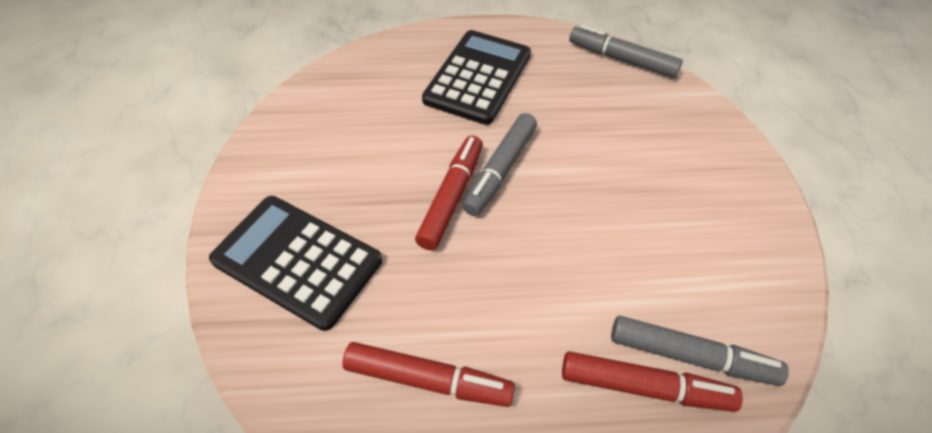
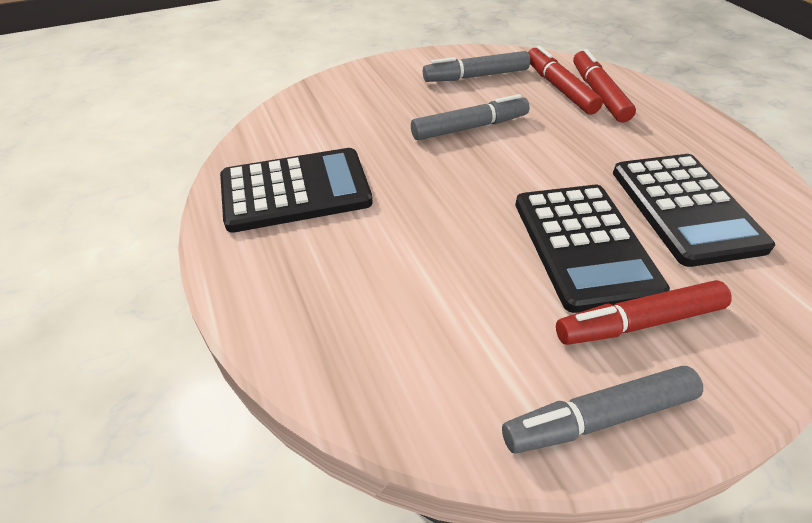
black calculator: [209,196,382,331] [422,30,531,125] = 2 -> [220,148,373,233] [515,185,670,313] [613,154,775,267] = 3

